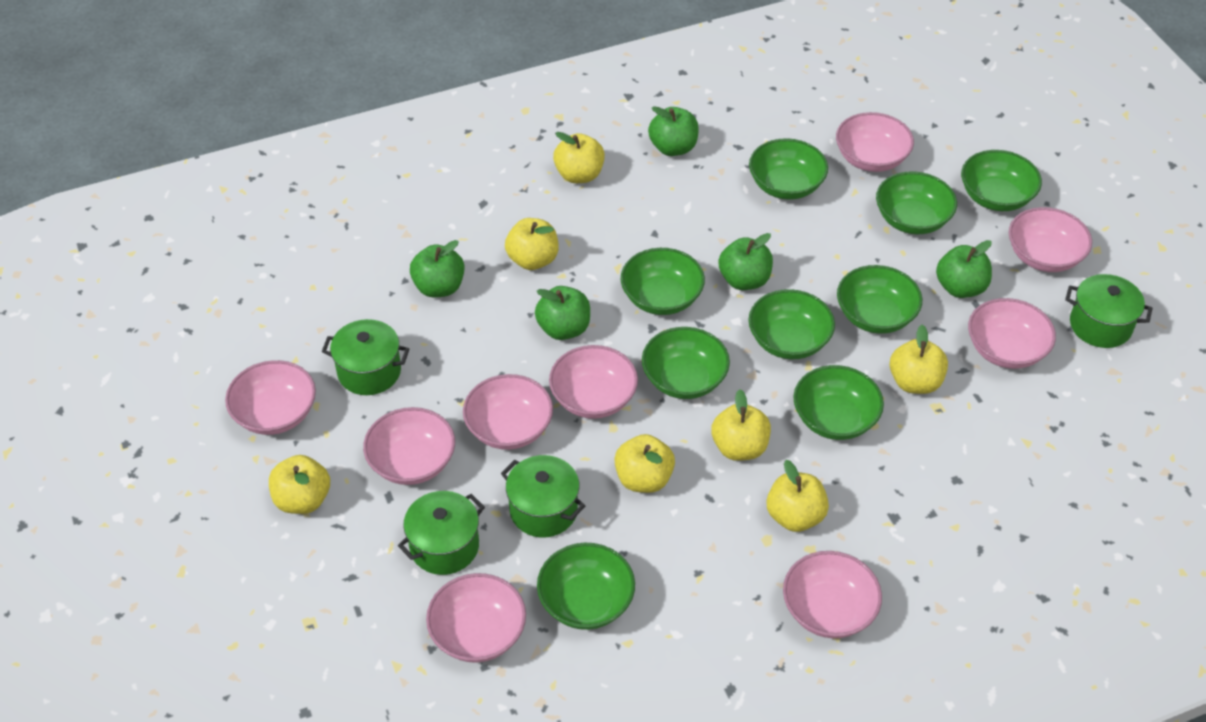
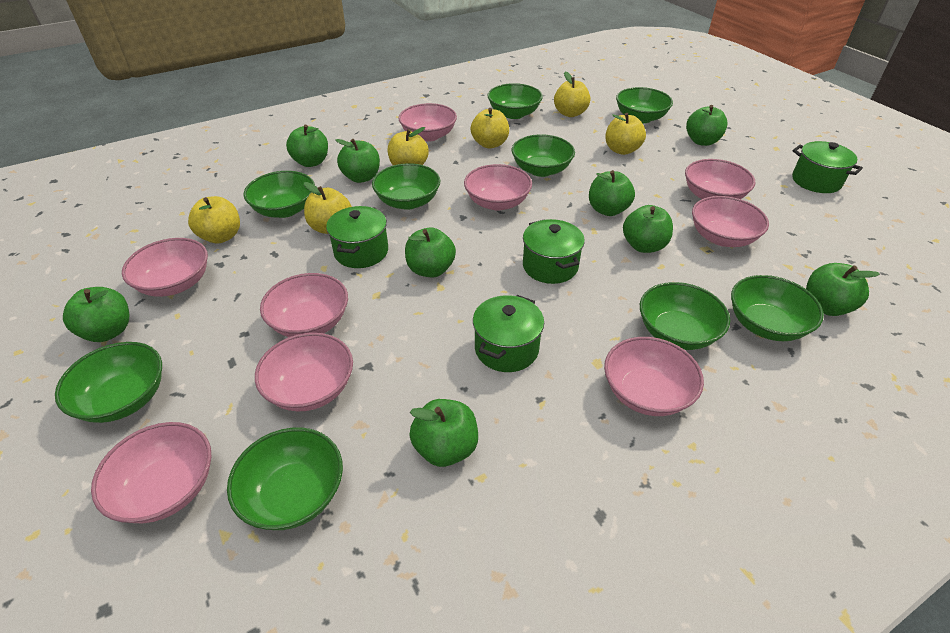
green apple: [410,240,465,298] [535,286,590,340] [648,106,699,156] [718,233,773,290] [936,240,992,298] = 5 -> [63,287,129,342] [286,125,328,167] [335,139,380,183] [405,227,456,277] [409,399,478,467] [589,170,635,216] [623,205,673,253] [686,105,727,146] [806,263,880,316] = 9
yellow apple: [269,455,330,514] [505,218,559,270] [553,132,605,183] [614,434,675,493] [711,389,771,461] [766,460,829,532] [890,325,948,394] = 7 -> [188,196,240,244] [304,182,352,234] [388,127,429,165] [470,108,509,148] [554,71,590,117] [605,113,646,155] = 6

